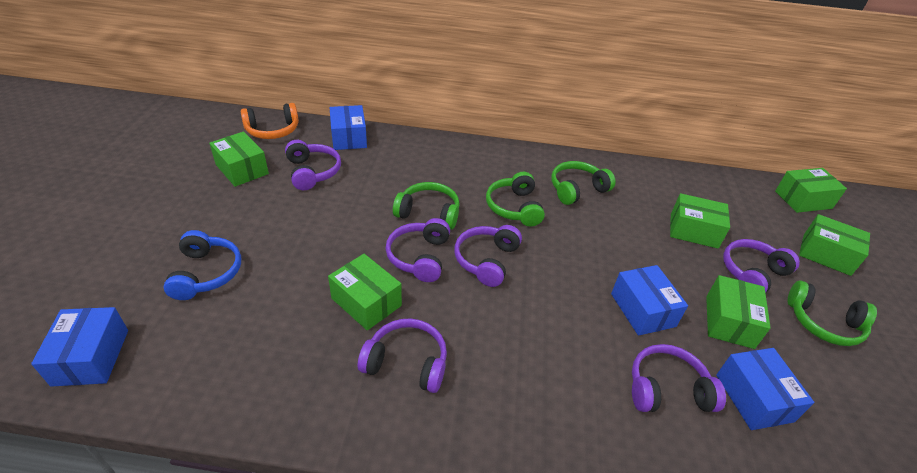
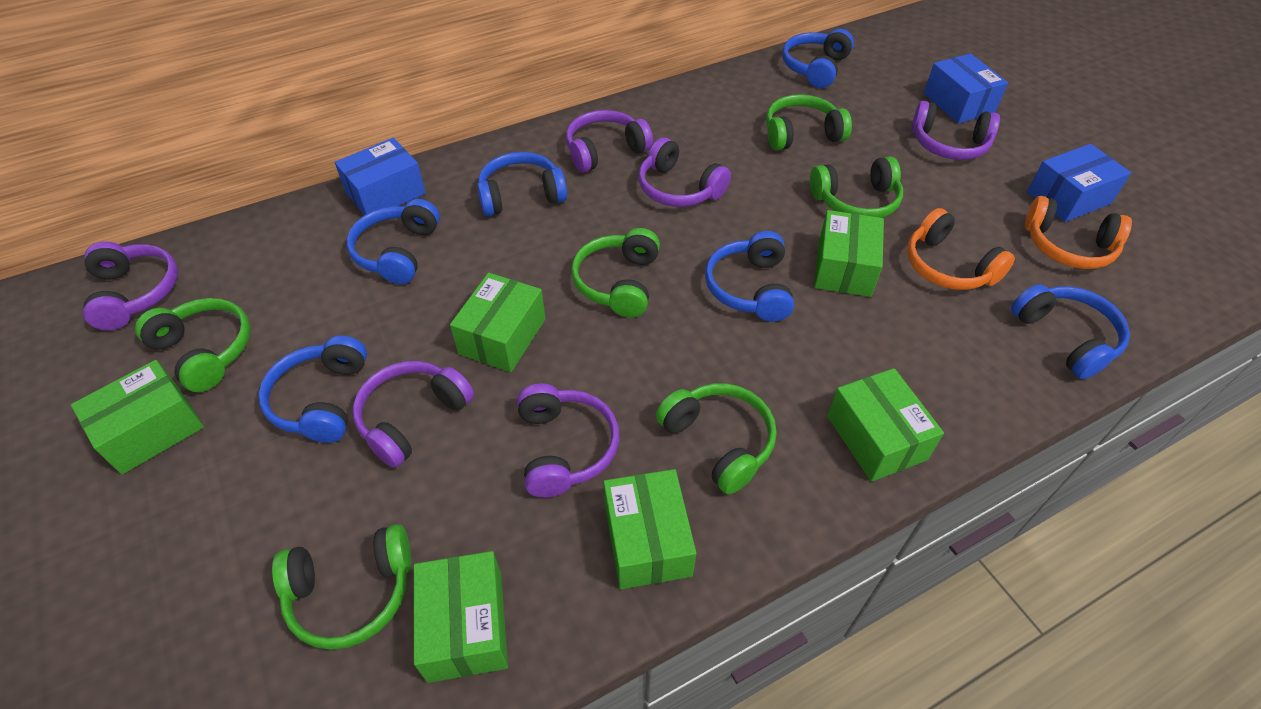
blue box: [31,307,128,387] [329,105,367,150] [611,265,688,336] [716,348,814,430] = 4 -> [335,138,426,215] [924,53,1008,124] [1027,144,1131,222] = 3
blue headphones: [163,230,241,300] = 1 -> [258,336,367,443] [347,199,440,284] [477,152,567,216] [705,231,794,322] [782,29,854,88] [1011,284,1130,379] = 6
green headphones: [393,182,460,230] [486,172,545,227] [551,161,615,205] [788,281,877,346] = 4 -> [135,298,251,392] [272,524,411,650] [571,228,660,318] [656,383,777,494] [766,94,852,151] [810,156,903,218] = 6
orange headphones: [241,103,299,139] = 1 -> [907,208,1015,290] [1025,196,1132,269] = 2

